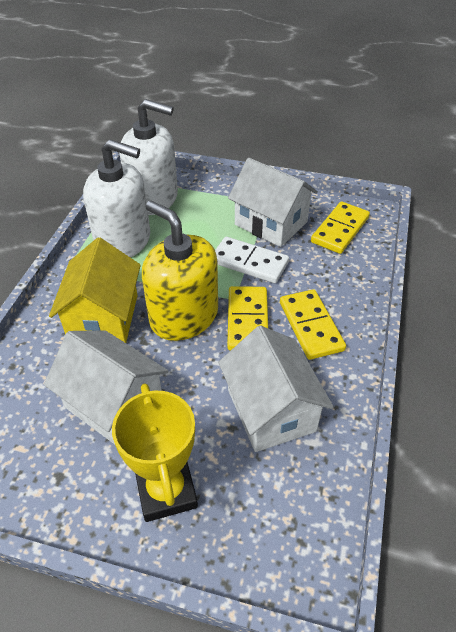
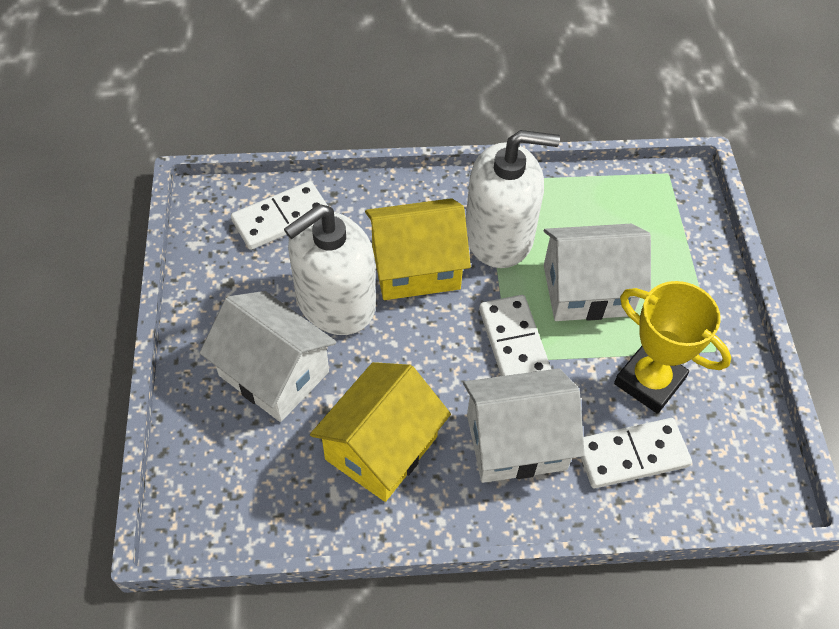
white domino: [215,237,289,283] = 1 -> [231,181,328,250] [479,295,551,376] [581,418,692,488] = 3
yellow domino: [227,286,268,351] [280,289,346,360] [311,201,370,254] = 3 -> none = 0
yellow house: [49,238,141,343] = 1 -> [310,362,451,502] [365,198,471,300] = 2
yellow soap dispenser: [142,201,218,341] = 1 -> none = 0

